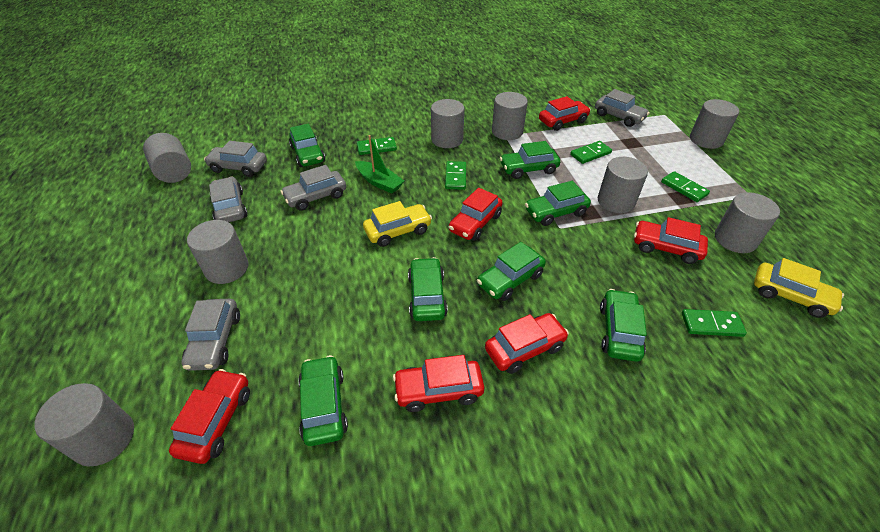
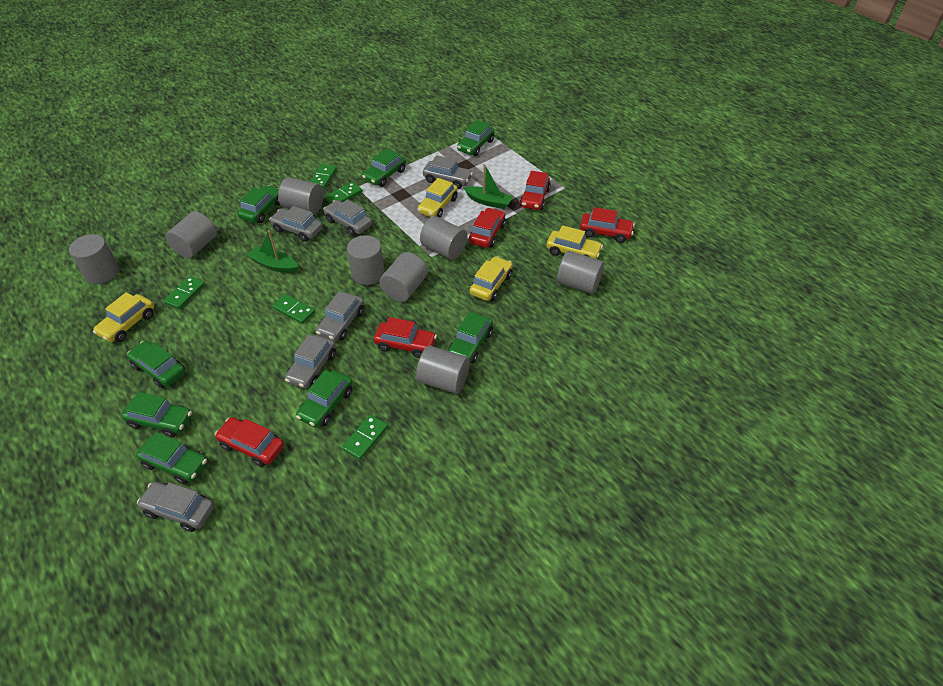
green boat: [355,135,404,194] = 1 -> [247,230,298,273] [464,164,513,209] = 2
green car: [289,124,325,167] [298,355,348,446] [408,257,448,321] [477,242,546,301] [500,141,560,179] [525,181,591,226] [600,289,647,362] = 7 -> [121,392,192,437] [127,341,185,388] [136,432,207,484] [238,185,280,223] [296,370,353,428] [362,149,406,187] [448,312,493,363] [457,120,495,156] = 8
grey car: [181,299,240,371] [204,141,267,177] [209,177,248,222] [280,165,346,211] [595,89,650,127] = 5 -> [137,482,214,532] [269,206,322,242] [285,334,336,389] [316,291,364,341] [323,199,372,236] [423,155,473,189] = 6
red car: [169,369,250,464] [393,355,484,412] [449,188,503,241] [485,313,569,374] [539,96,591,131] [634,217,708,264] = 6 -> [215,417,284,467] [374,317,437,358] [469,208,506,248] [520,171,551,210] [580,207,635,243] = 5
yellow car: [363,201,432,247] [754,258,844,318] = 2 -> [93,292,154,342] [418,178,458,218] [469,256,512,301] [546,225,603,259] = 4

